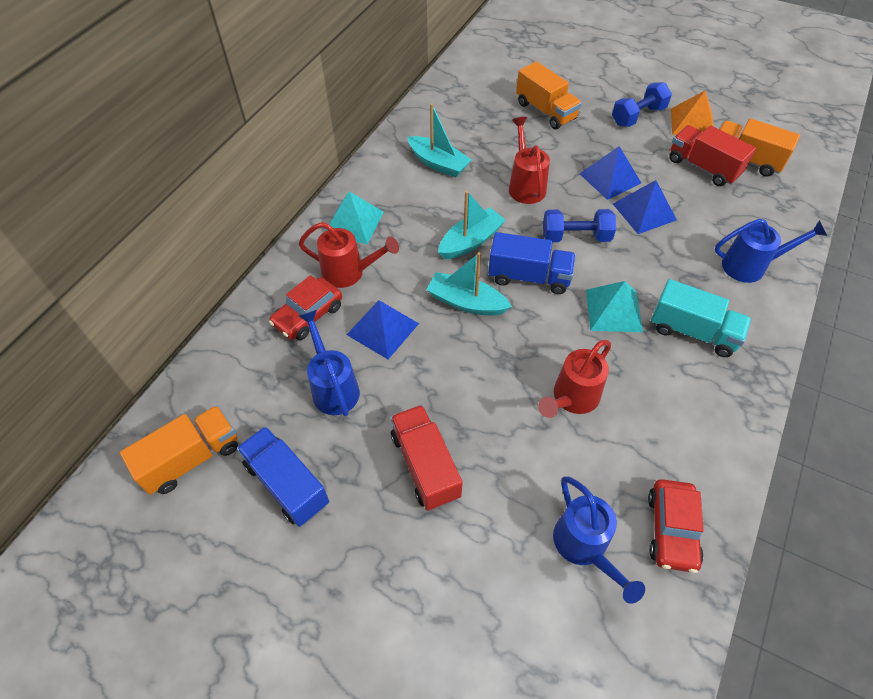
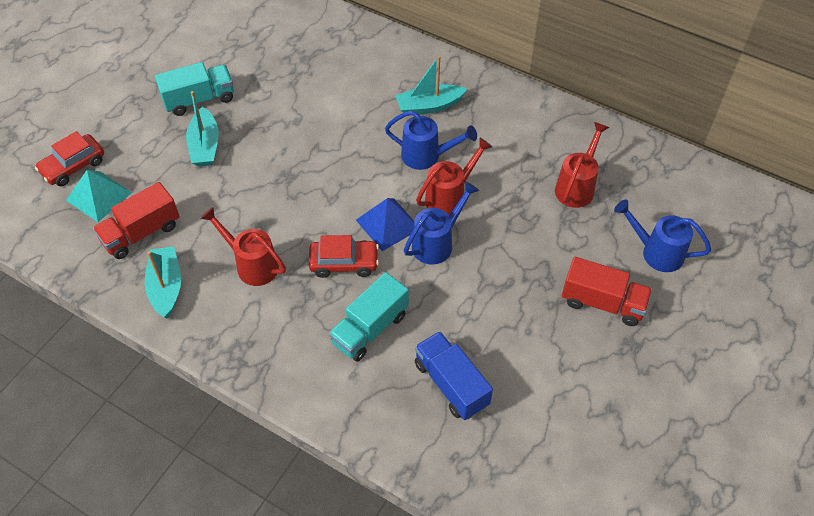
blue dumbbell: [543,209,616,242] [612,82,672,127] = 2 -> none = 0
blue pyramid: [347,300,419,359] [579,146,641,200] [613,180,677,234] = 3 -> [356,198,414,251] = 1
blue truck: [237,426,329,527] [488,232,576,294] = 2 -> [415,331,493,420] = 1
orange pyramid: [671,91,714,135] = 1 -> none = 0
orange truck: [120,405,238,495] [516,61,582,129] [719,118,800,177] = 3 -> none = 0
turquoise pyramid: [326,191,384,244] [586,281,643,332] = 2 -> [66,170,132,222] = 1
turquoise truck: [651,279,751,357] = 1 -> [155,62,234,116] [329,272,409,361] = 2

